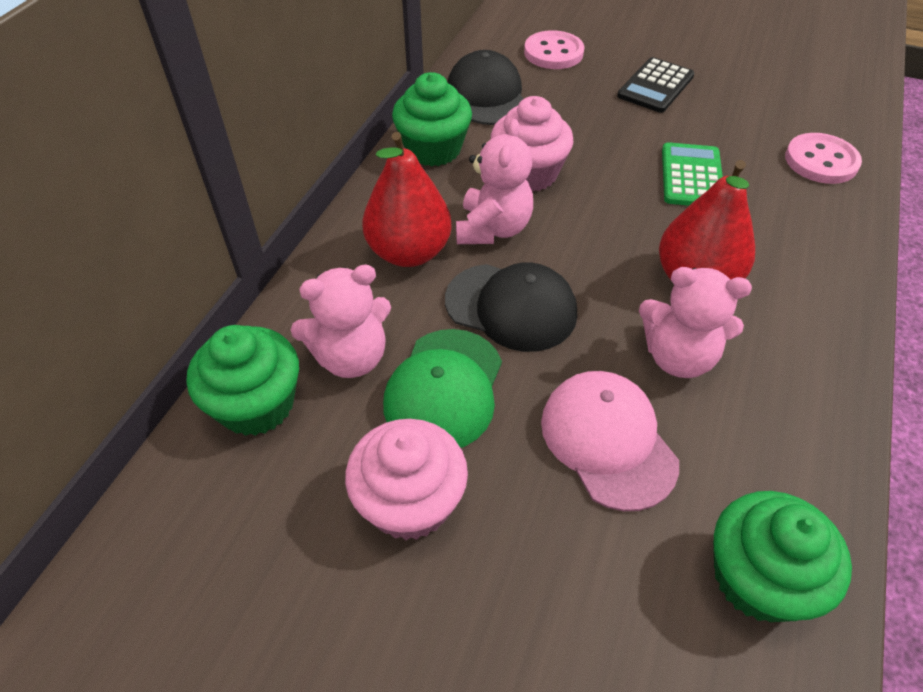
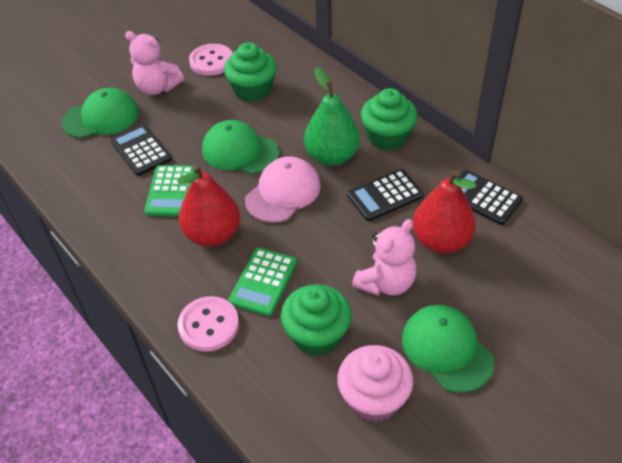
black calculator: [617,57,694,113] = 1 -> [110,124,172,176] [347,169,424,221] [457,170,523,225] = 3
black cap: [445,263,577,352] [447,50,523,125] = 2 -> none = 0
green calculator: [662,142,723,206] = 1 -> [144,165,196,216] [229,248,297,316] = 2
green cap: [383,329,502,448] = 1 -> [62,88,139,138] [202,120,279,174] [402,305,495,393] = 3
green pear: none = 0 -> [304,67,360,166] = 1
pink cupcake: [345,419,468,540] [491,96,574,192] = 2 -> [337,345,413,422] = 1
pink teddy bear: [291,265,391,378] [456,119,533,244] [639,267,752,378] = 3 -> [125,31,184,95] [352,219,417,296] = 2

